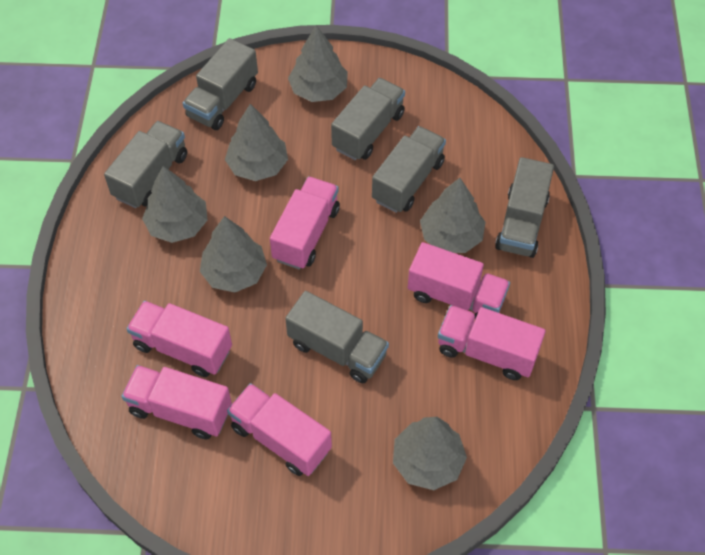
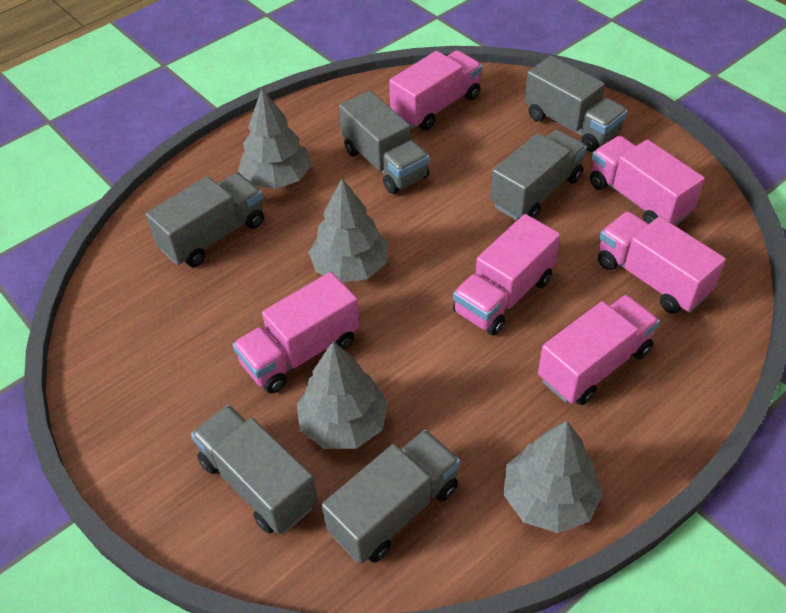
grey tree: [142,166,208,243] [200,216,267,293] [225,104,288,181] [288,25,348,102] [393,417,467,490] [420,178,485,253] = 6 -> [238,89,312,189] [297,341,388,449] [309,178,388,282] [503,421,603,533] = 4

